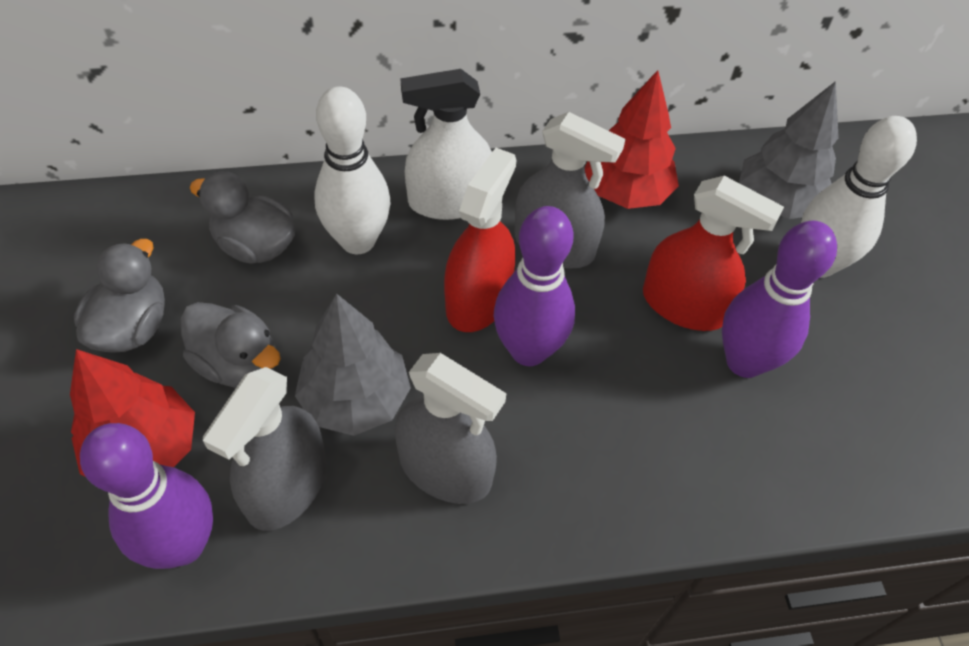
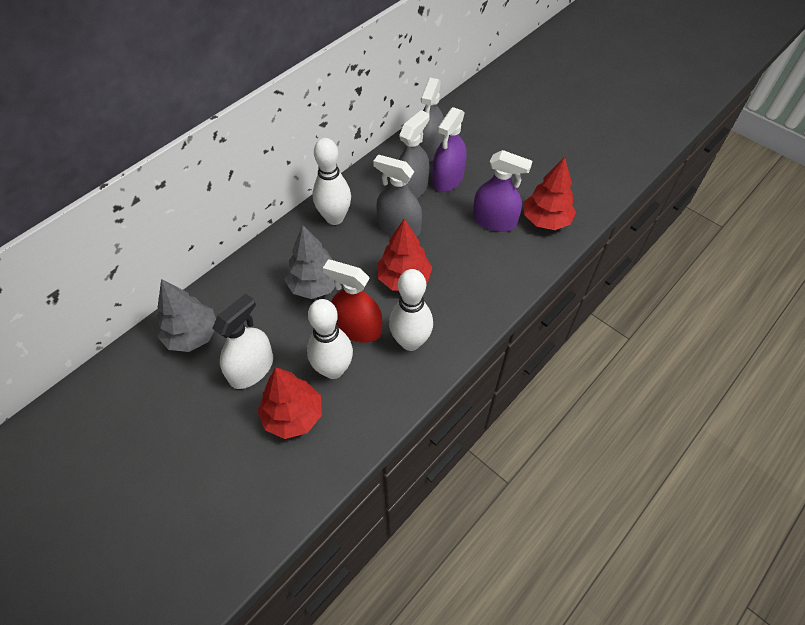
grey duck: [74,239,165,353] [180,302,281,387] [190,171,296,264] = 3 -> none = 0
purple bowling pin: [80,423,213,569] [493,206,575,366] [722,221,837,378] = 3 -> none = 0
purple spray bottle: none = 0 -> [432,107,467,192] [473,150,532,232] = 2
red spray bottle: [444,148,517,332] [643,176,784,331] = 2 -> [323,259,382,343] = 1
red tree: [70,349,195,477] [585,70,679,209] = 2 -> [258,367,322,439] [377,219,432,291] [524,157,576,230] = 3
white bowling pin: [314,87,390,254] [801,116,917,278] = 2 -> [307,299,353,379] [313,138,351,225] [389,269,433,351] = 3

